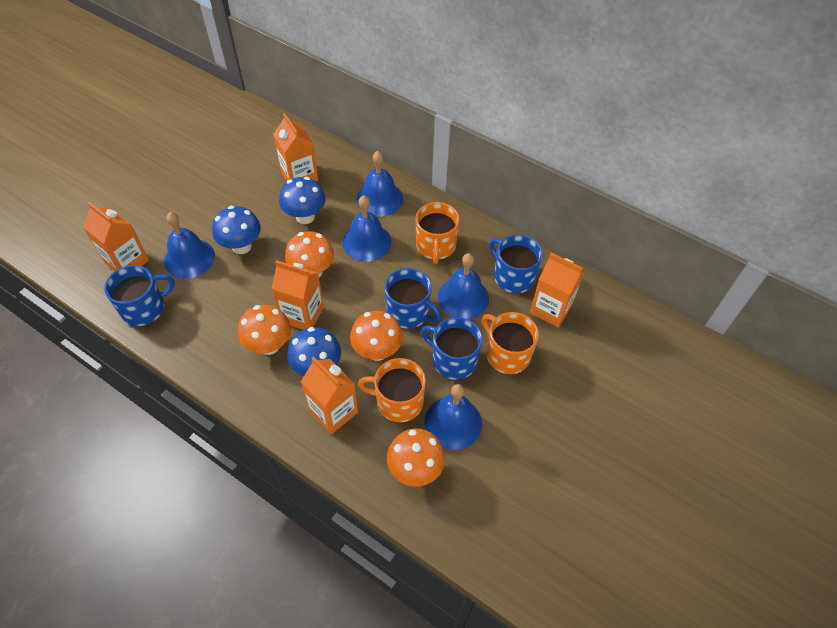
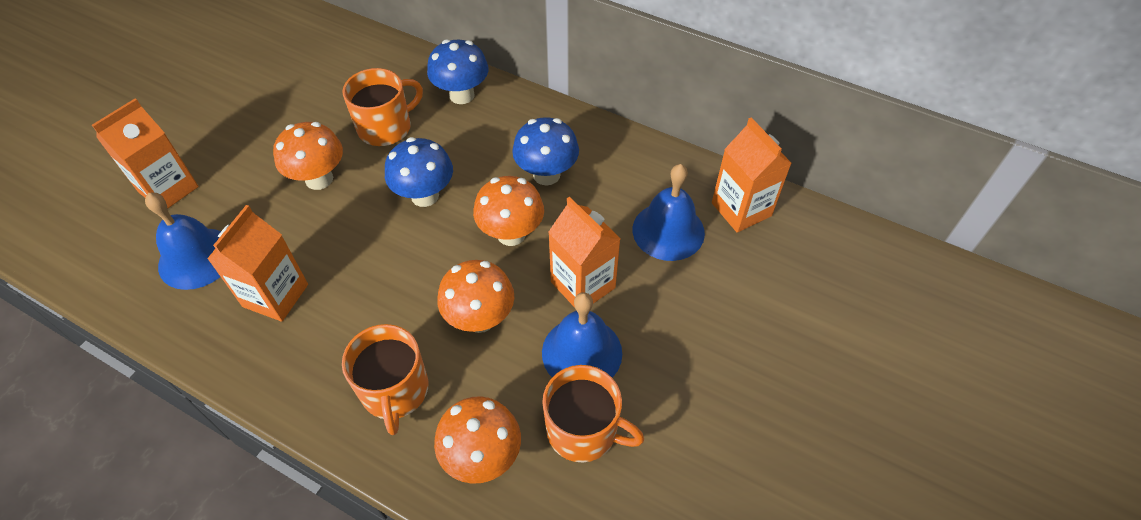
blue bell: [164,212,215,279] [343,195,391,262] [357,151,403,217] [424,384,482,450] [438,253,489,319] = 5 -> [145,193,221,290] [542,292,622,378] [633,164,705,261] = 3
blue mug: [104,265,175,326] [385,268,442,328] [421,317,483,380] [489,234,543,293] = 4 -> none = 0
orange carton: [83,202,149,271] [271,260,324,330] [273,113,318,182] [301,357,358,435] [530,253,585,327] = 5 -> [92,98,199,208] [207,205,308,322] [548,197,621,308] [712,118,792,233] = 4

